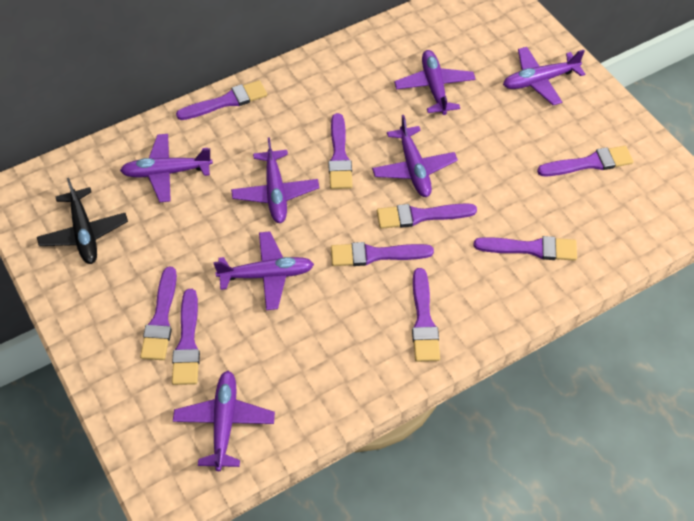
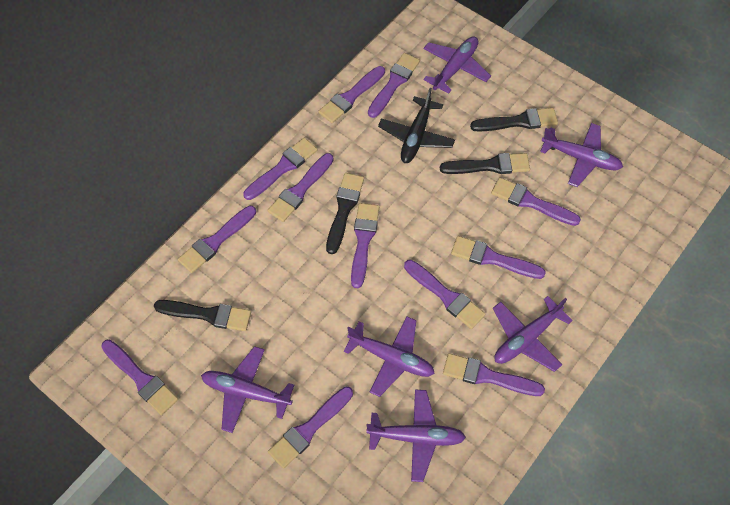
black brush: none = 0 -> [154,300,251,331] [326,173,364,254] [440,153,530,174] [470,108,558,132] = 4
purple brush: [140,266,177,360] [172,289,200,385] [176,80,267,120] [328,113,353,189] [331,242,434,266] [377,203,477,229] [412,268,440,362] [474,236,577,261] [537,146,633,176] = 9 -> [101,340,178,415] [178,206,256,273] [243,138,318,200] [267,153,334,222] [268,386,353,469] [318,66,385,123] [351,203,379,288] [368,53,420,118] [404,260,485,329] [443,353,545,396] [451,236,546,279] [491,177,581,226] = 12
purple plane: [120,134,213,202] [173,371,275,471] [213,231,314,310] [231,137,319,223] [372,115,458,197] [394,50,476,115] [503,47,585,105] = 7 -> [201,346,294,433] [344,316,435,397] [366,389,466,482] [423,36,491,94] [493,296,573,372] [540,123,623,187] = 6

